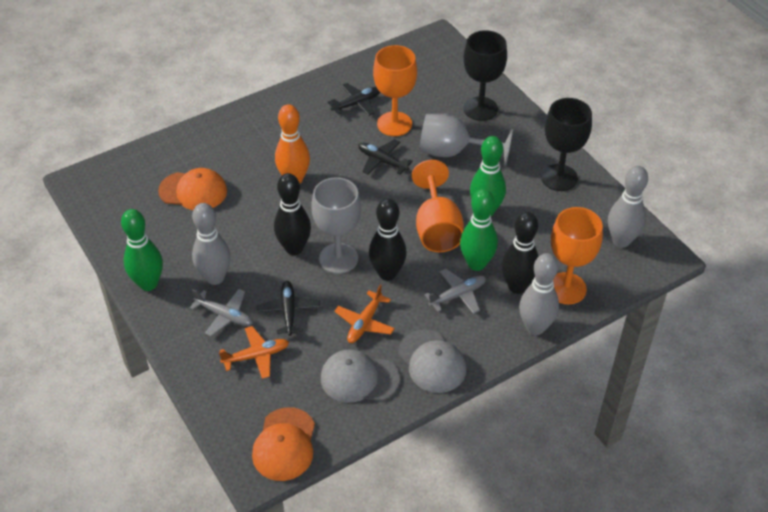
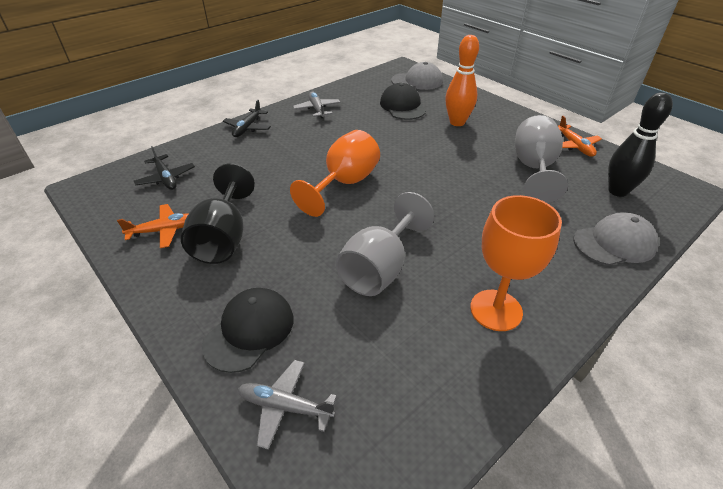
black bowling pin: [274,173,311,255] [369,199,407,281] [501,212,539,294] = 3 -> [608,93,673,197] = 1
black cap: none = 0 -> [202,288,294,373] [380,83,426,120] = 2
black goblet: [463,30,507,121] [541,98,592,191] = 2 -> [181,163,255,264] = 1
black plane: [257,281,320,336] [328,83,380,116] [358,139,413,175] = 3 -> [134,146,195,190] [223,100,271,137] = 2
green bowling pin: [121,209,163,291] [460,189,498,271] [470,136,506,216] = 3 -> none = 0
grey bowling pin: [192,203,231,285] [519,253,559,335] [608,166,648,248] = 3 -> none = 0
orange cap: [158,168,227,210] [252,407,315,481] = 2 -> none = 0
orange goblet: [373,45,417,136] [412,160,464,252] [551,207,603,304] = 3 -> [290,130,380,217] [470,195,562,331] = 2

